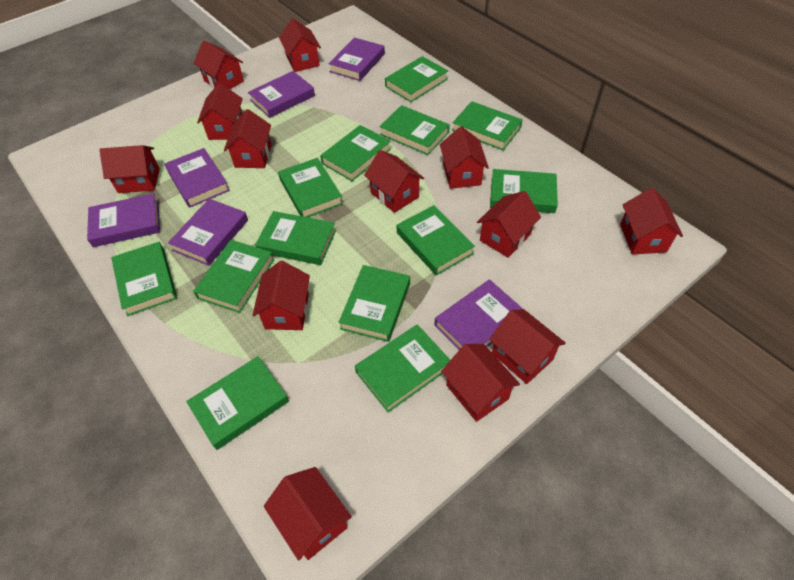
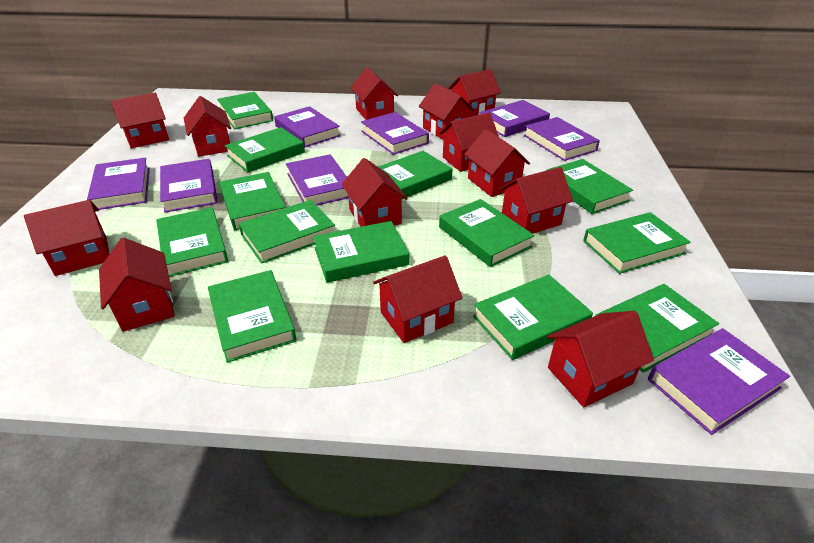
purple book: [87,193,160,247] [165,148,230,208] [168,199,248,266] [248,71,315,118] [328,38,385,81] [434,279,523,350] = 6 -> [87,157,150,210] [160,159,218,213] [274,106,341,148] [286,154,348,205] [361,112,429,155] [480,100,550,137] [524,117,600,161] [648,328,790,435] = 8

